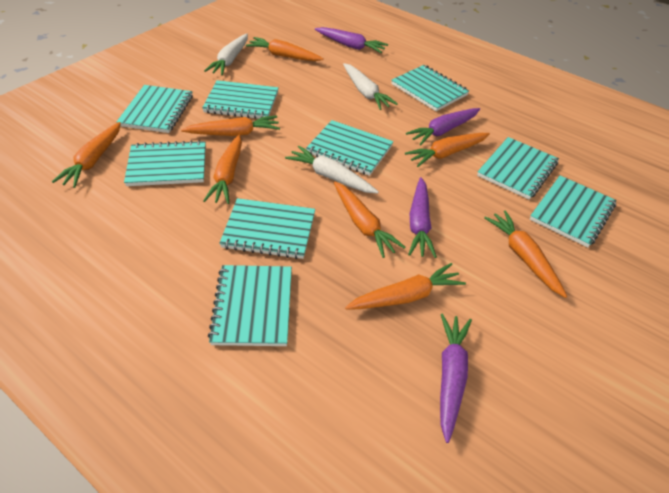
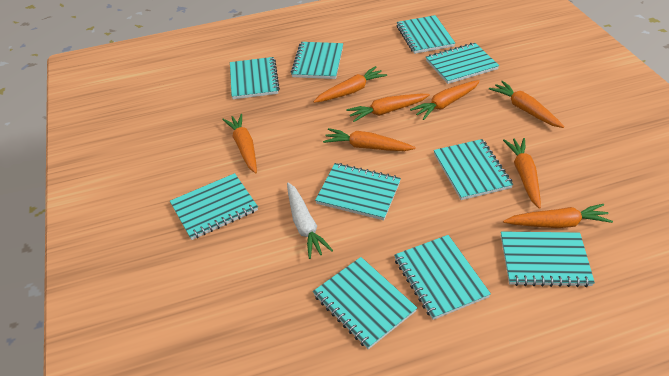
purple carrot: [315,27,388,53] [406,108,480,145] [408,177,437,258] [440,313,472,443] = 4 -> none = 0
turquoise notebook: [116,85,193,133] [124,140,206,186] [202,80,279,119] [208,265,292,346] [219,198,315,259] [306,120,393,176] [391,65,469,111] [477,137,559,200] [530,175,617,247] = 9 -> [170,173,258,240] [230,57,280,99] [291,42,343,79] [313,257,417,350] [315,163,401,220] [394,235,491,320] [397,15,455,54] [426,43,499,84] [434,139,513,200] [501,231,595,287] = 10
white carrot: [204,34,248,75] [285,146,379,193] [343,63,398,110] = 3 -> [287,182,333,259] = 1

